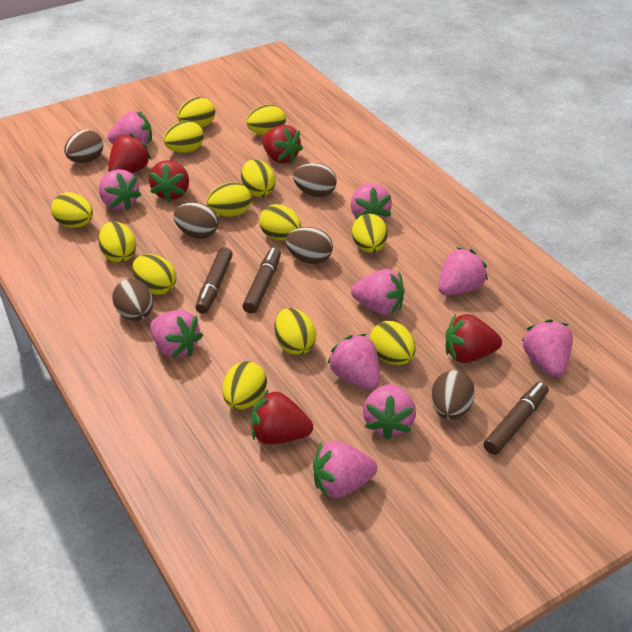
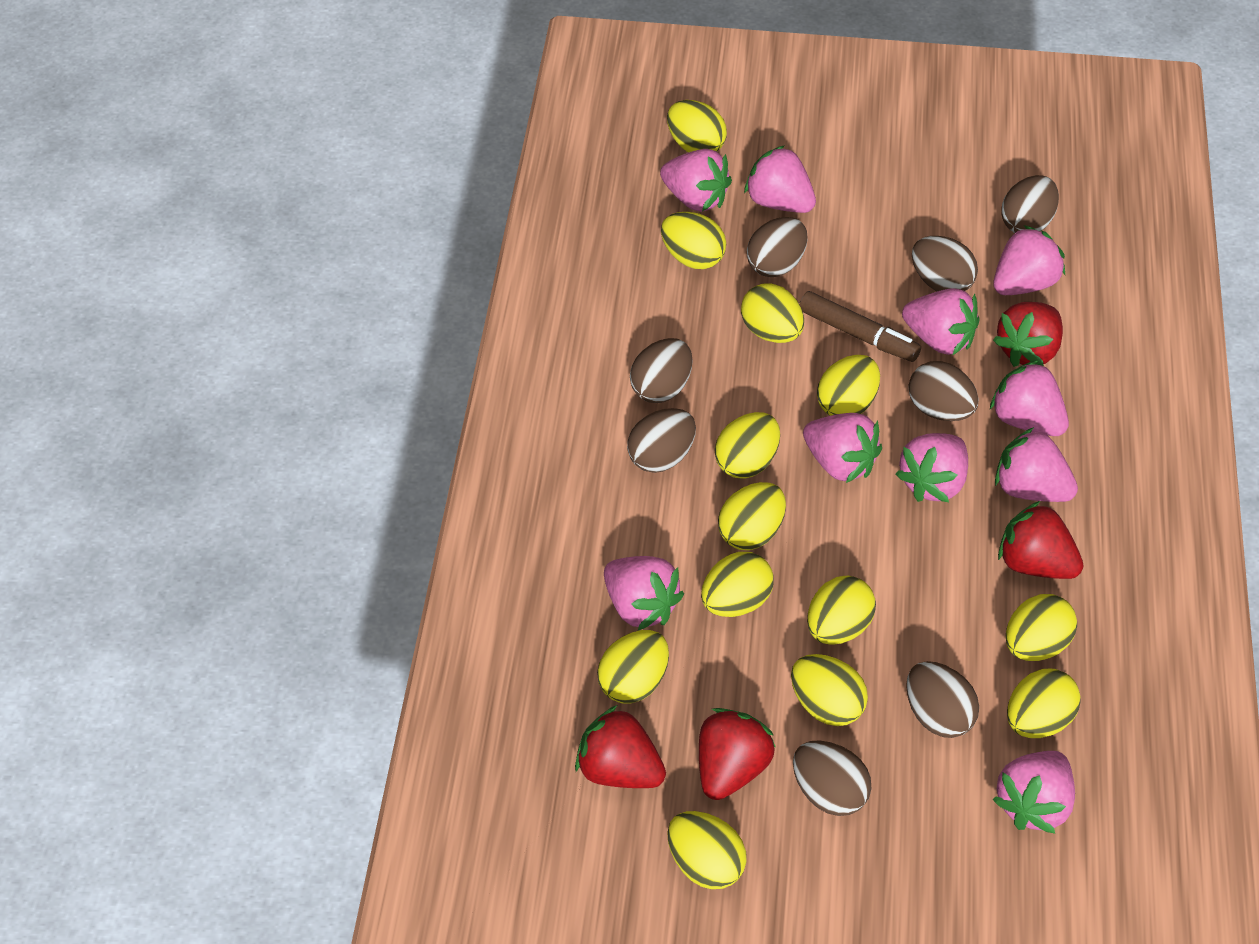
brown egg: [64,130,103,163] [112,279,153,321] [173,202,218,239] [286,227,333,264] [293,163,337,197] [431,370,475,420] = 6 -> [627,408,696,473] [630,338,692,403] [747,217,807,277] [793,740,872,816] [906,661,979,738] [909,361,979,421] [912,236,978,291] [1001,175,1059,233] = 8
brown marker: [195,247,233,314] [243,248,281,314] [484,382,549,455] = 3 -> [799,291,921,362] = 1
red strawberry: [108,134,151,173] [149,160,189,202] [251,390,313,444] [262,125,303,164] [446,314,502,363] = 5 -> [575,705,666,788] [699,708,776,800] [993,302,1063,367] [998,501,1084,579] = 4

